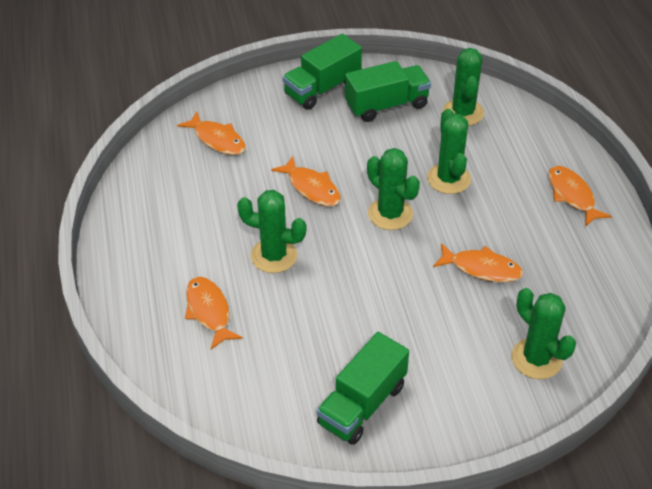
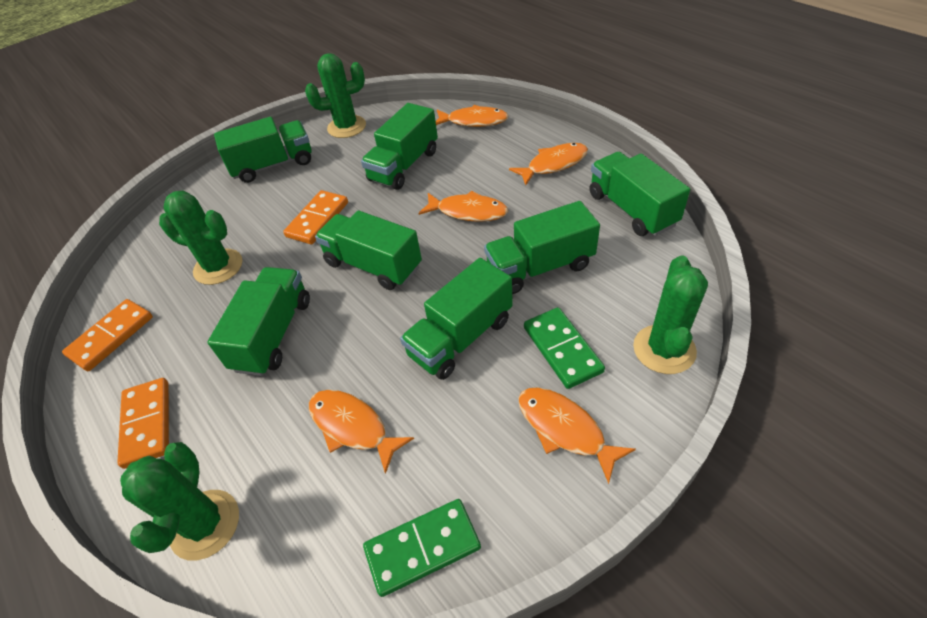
green cactus: [237,190,306,273] [367,148,420,230] [427,109,471,194] [443,48,484,126] [511,288,576,379] = 5 -> [120,442,239,561] [159,190,242,285] [305,53,366,138] [633,255,708,374] = 4
green domino: none = 0 -> [363,499,481,597] [524,307,605,389] = 2
green truck: [283,34,362,110] [317,332,409,445] [345,61,431,122] = 3 -> [207,267,310,376] [214,117,312,183] [315,211,422,290] [361,103,438,190] [400,258,513,380] [484,201,600,294] [590,152,690,236] = 7
orange domino: none = 0 -> [62,299,153,371] [117,378,169,469] [283,190,348,244] = 3

